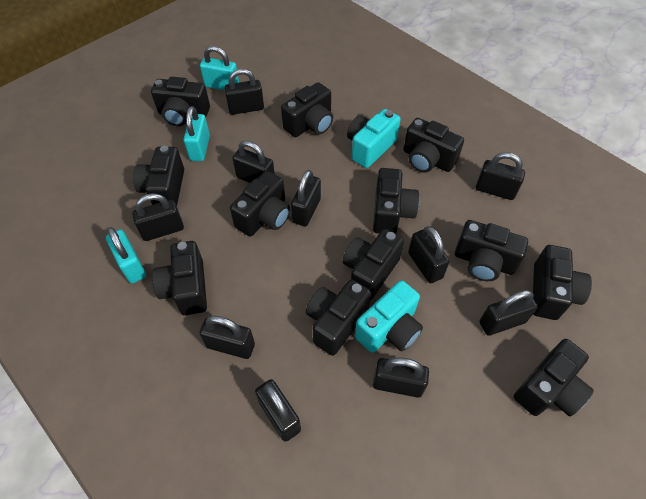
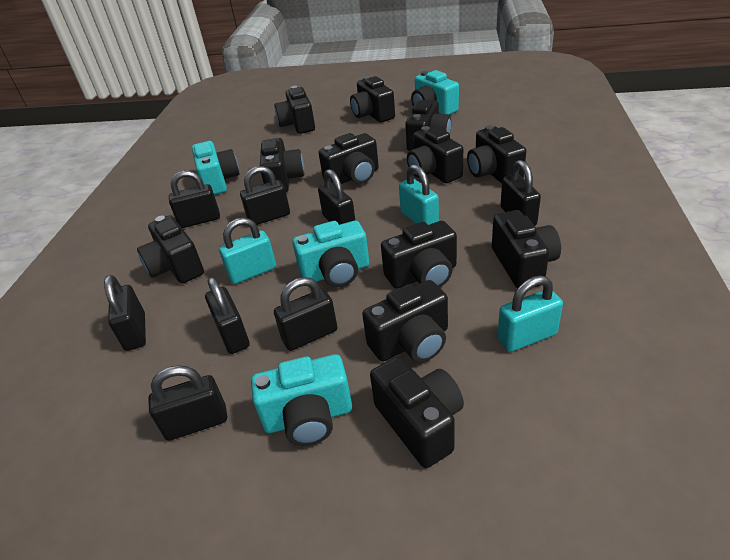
black padlock: [132,193,184,241] [199,316,255,359] [224,69,264,115] [232,141,275,183] [255,379,301,442] [291,170,321,226] [373,358,429,398] [408,226,450,283] [476,152,525,200] [479,290,538,336] = 10 -> [104,275,146,351] [148,365,227,441] [169,170,220,228] [205,277,249,354] [240,166,290,225] [274,277,338,351] [318,169,356,225] [500,160,541,226] = 8
turquoise camera: [347,109,401,168] [355,280,423,353] = 2 -> [192,141,240,195] [251,354,352,446] [292,221,369,287] [411,70,459,115] = 4

